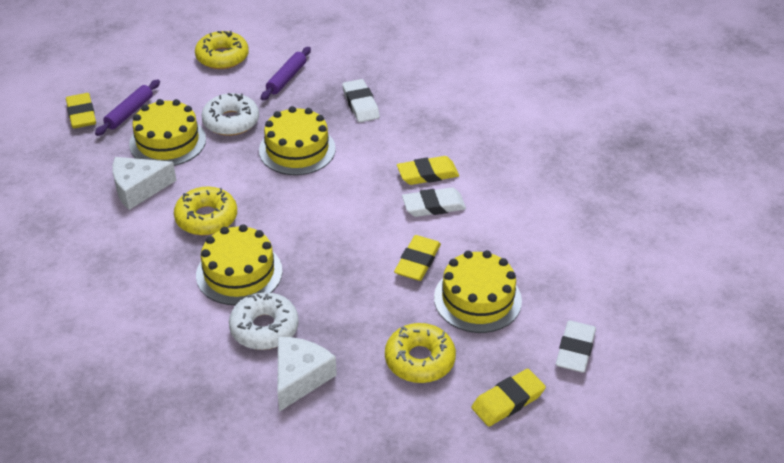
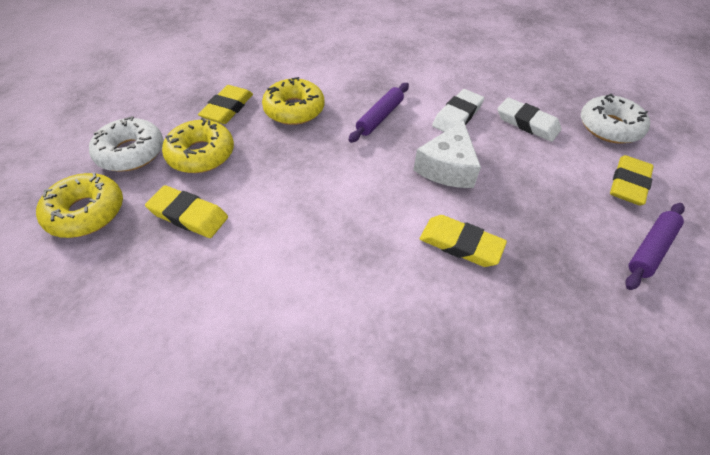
white cheese: [112,157,176,210] [277,337,337,412] = 2 -> [413,120,481,188] = 1
white eraser: [342,79,380,122] [402,187,466,217] [556,320,596,373] = 3 -> [432,89,484,132] [497,97,562,142] = 2
yellow cake: [129,99,206,166] [196,224,283,305] [259,106,336,175] [434,250,522,333] = 4 -> none = 0

